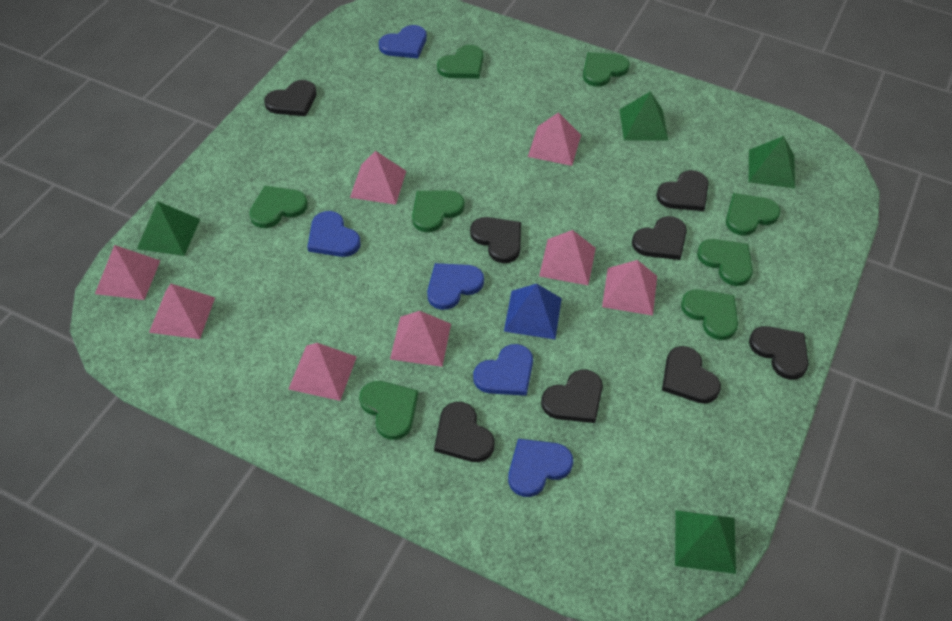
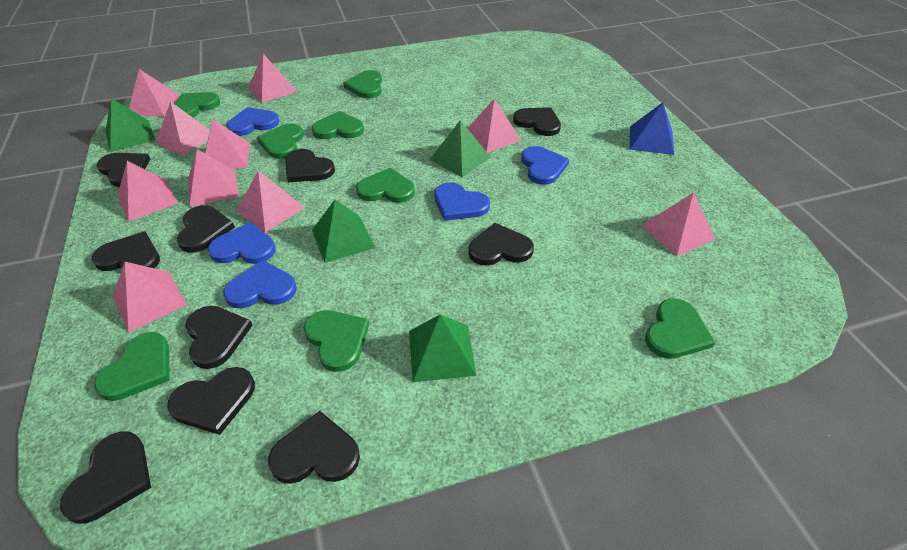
black heart: [264,80,317,116] [434,402,495,462] [470,217,521,263] [541,370,603,423] [632,216,687,260] [656,170,709,211] [662,346,721,404] [749,326,809,380] = 8 -> [60,431,151,523] [92,231,160,271] [97,153,150,187] [167,367,255,435] [177,205,235,253] [185,306,253,369] [268,411,360,484] [285,149,335,182] [469,223,534,266] [513,107,561,136] = 10
pink pyramid: [95,245,161,300] [149,284,215,339] [289,343,357,401] [350,151,406,205] [390,311,451,367] [528,112,581,166] [539,230,596,285] [602,260,657,316] = 8 -> [113,262,187,333] [117,161,178,222] [129,69,180,117] [155,101,210,156] [188,149,239,207] [205,119,250,169] [237,170,305,233] [248,54,297,103] [467,99,521,153] [641,192,715,256] = 10

